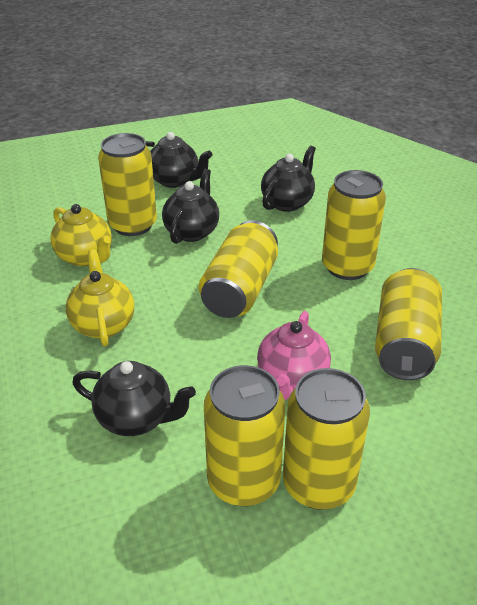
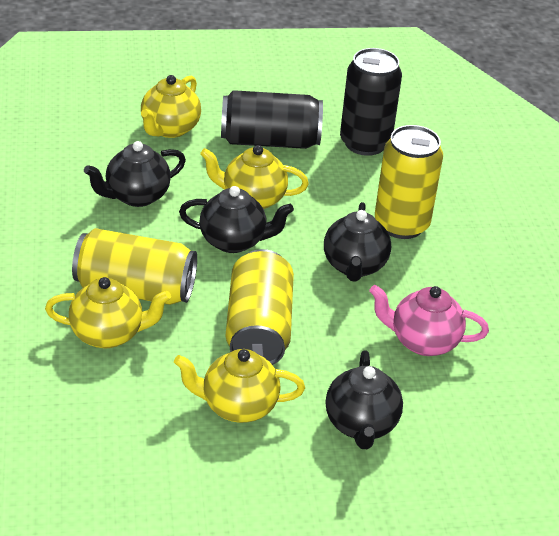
black can: none = 0 -> [221,90,323,149] [340,48,402,156] = 2
yellow can: [98,133,157,236] [199,220,278,318] [204,365,285,506] [283,368,370,510] [322,170,386,280] [375,268,442,380] = 6 -> [72,228,197,305] [226,249,294,365] [375,125,443,239] = 3
yellow teapot: [50,204,112,266] [66,249,134,346] = 2 -> [45,277,171,348] [141,75,201,138] [174,349,305,423] [200,145,309,209] = 4

